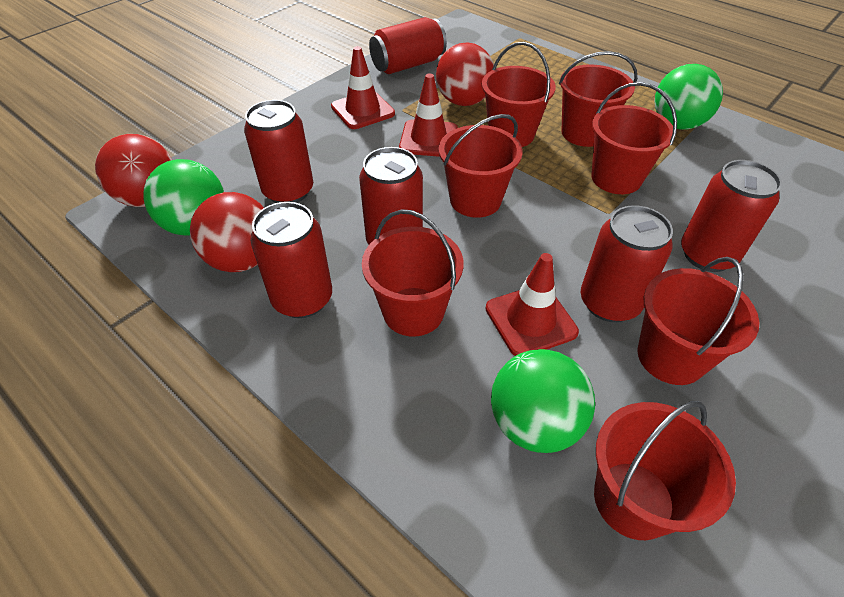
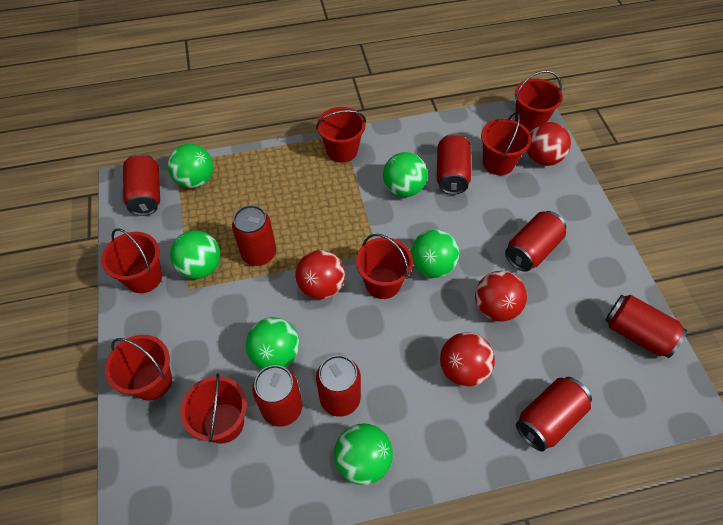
green ball: [143,159,224,236] [491,349,595,453] [654,64,723,129] = 3 -> [167,144,213,188] [170,230,220,279] [246,317,299,369] [334,423,393,485] [383,152,428,197] [411,229,459,278] = 6
red ball: [95,134,172,207] [190,192,264,272] [436,42,494,106] = 3 -> [295,250,345,300] [440,332,495,387] [475,271,527,322] [527,122,571,166] = 4
red can: [244,100,313,203] [250,202,332,318] [359,147,423,244] [369,17,447,74] [581,205,673,322] [681,160,782,272] = 6 -> [123,153,160,216] [232,205,276,266] [252,365,302,427] [316,355,361,417] [437,134,471,195] [505,211,566,272] [516,377,592,452] [605,295,687,358] = 8
red traffic cone: [331,46,395,129] [399,73,458,157] [485,253,579,356] = 3 -> none = 0

